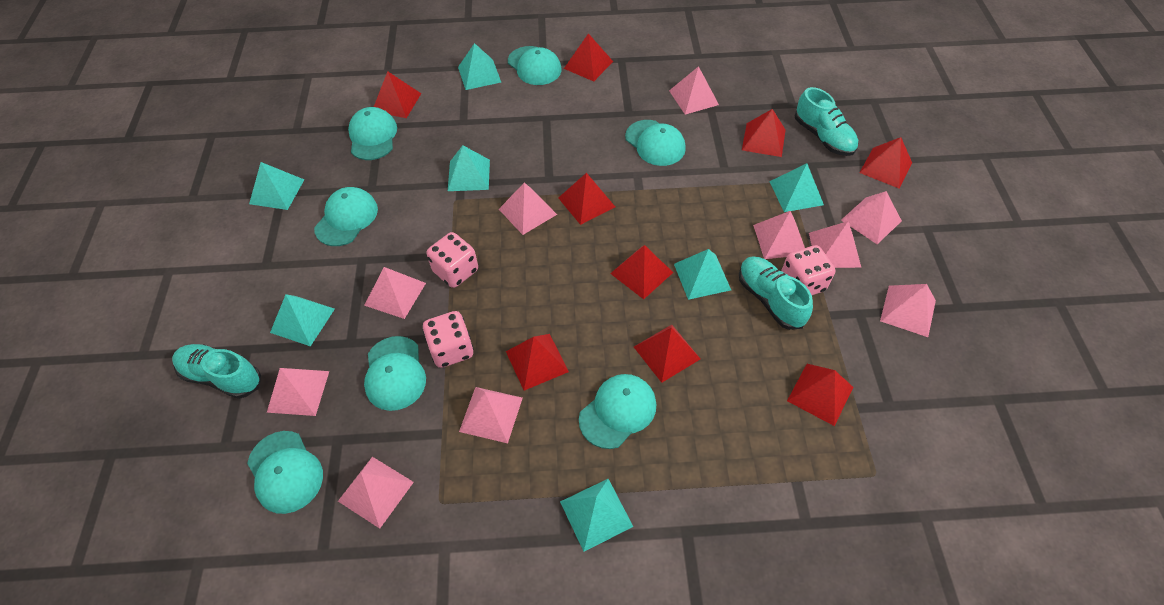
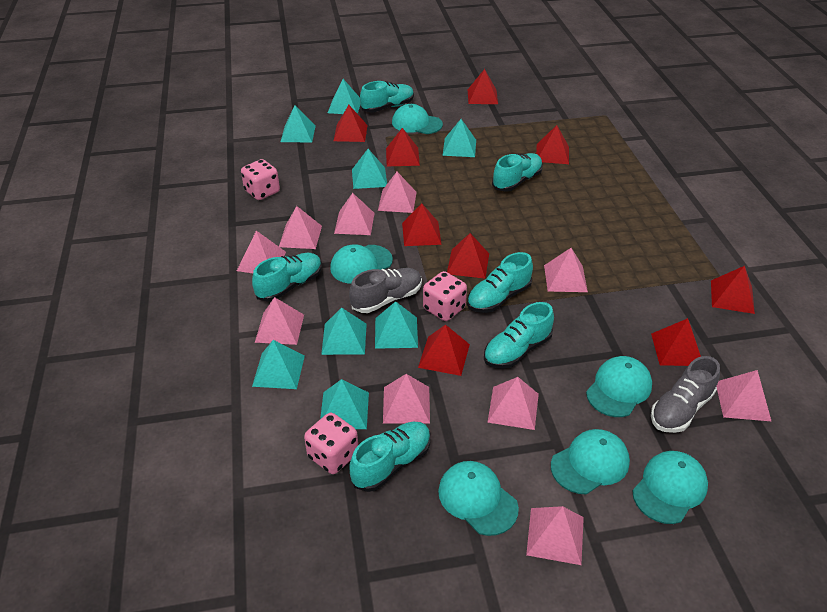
grey shoe: none = 0 -> [349,268,422,313] [651,356,720,433] = 2
turquoise cap: [247,431,323,514] [314,187,378,246] [348,107,397,160] [364,336,426,411] [508,46,561,85] [579,374,656,449] [625,120,686,166] = 7 -> [330,244,393,284] [392,104,443,134] [438,461,519,536] [551,429,630,494] [586,356,652,417] [632,451,708,524] = 6
turquoise pyramid: [249,162,305,210] [270,294,335,346] [448,145,490,191] [458,43,501,90] [560,479,633,552] [674,249,731,300] [769,163,824,212] = 7 -> [252,340,305,389] [281,106,316,143] [320,379,369,429] [321,308,367,355] [328,79,361,114] [352,149,387,189] [375,301,418,349] [443,119,476,157] = 8
turquoise shoe: [172,344,261,399] [739,256,813,330] [794,87,858,156] = 3 -> [252,253,322,302] [349,422,431,492] [360,81,414,112] [467,252,533,313] [484,302,554,369] [492,153,543,192] = 6

